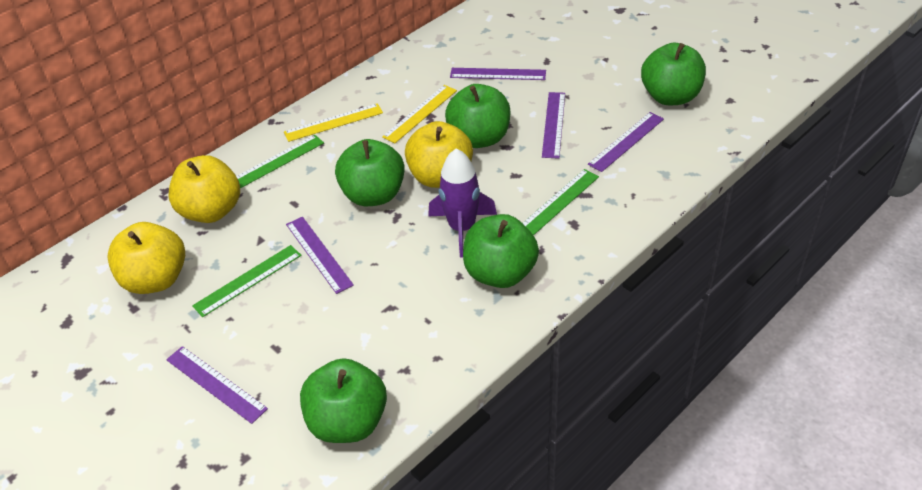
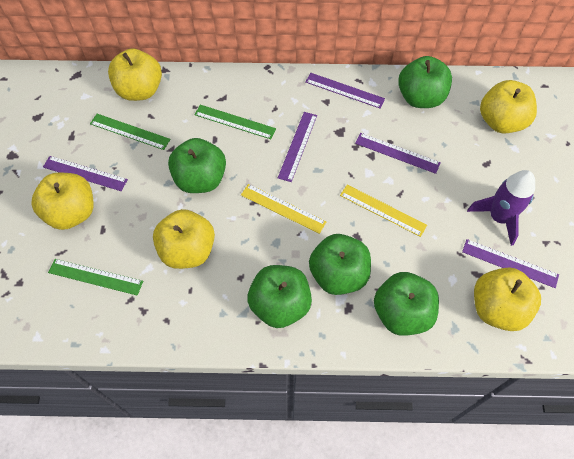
yellow apple: [108,222,185,294] [168,155,240,223] [405,121,473,188] = 3 -> [31,173,94,230] [108,48,162,101] [153,209,215,269] [474,268,541,331] [480,80,537,133] = 5

